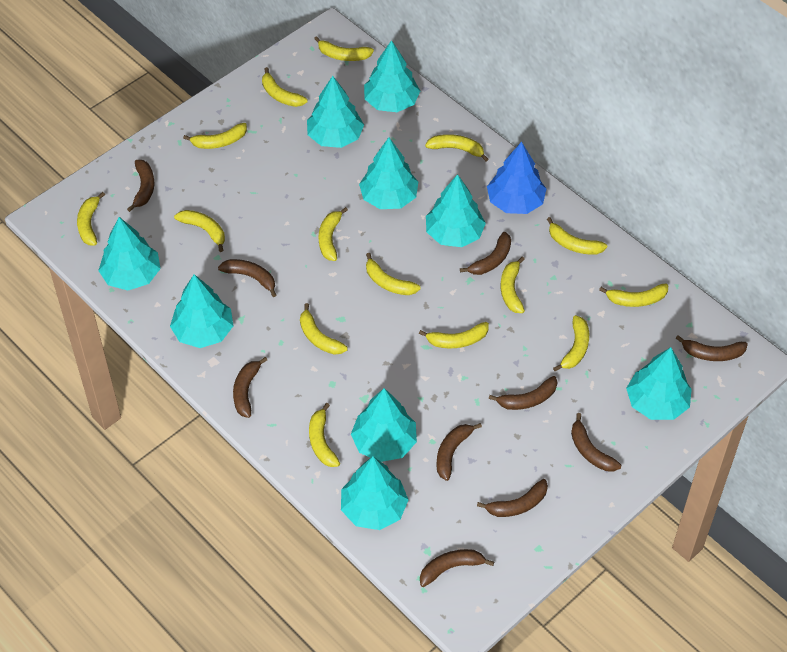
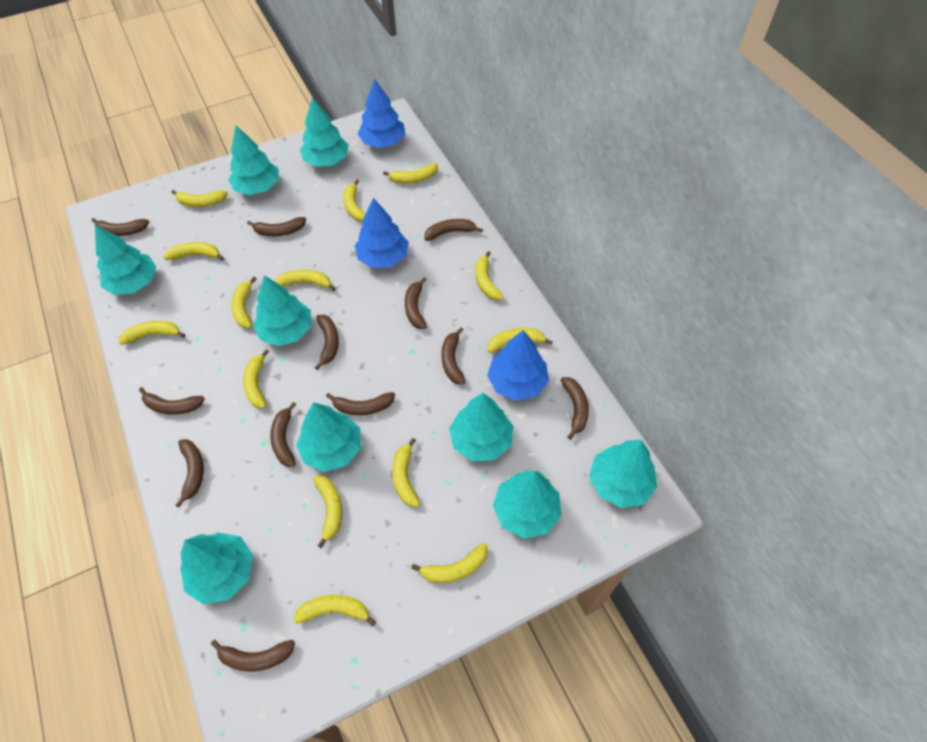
blue tree: [487,142,546,214] = 1 -> [355,198,409,268] [358,79,405,148] [487,330,549,401] = 3
brown banana: [127,160,154,212] [218,259,276,297] [233,357,267,418] [420,549,494,587] [437,423,482,481] [460,232,511,275] [477,479,548,517] [489,376,557,410] [571,413,621,472] [676,335,748,361] = 10 -> [91,218,149,236] [139,387,205,415] [175,439,204,508] [211,640,295,672] [247,217,306,236] [270,402,296,467] [315,315,339,370] [326,392,395,415] [405,277,427,329] [425,219,483,241] [441,327,466,384] [561,377,589,440] = 12
yellow banana: [77,192,105,246] [174,210,225,252] [183,123,247,149] [262,67,307,107] [300,303,348,354] [309,403,340,467] [314,36,374,61] [319,207,348,261] [366,253,421,295] [419,322,489,348] [425,134,488,161] [501,257,525,313] [547,217,607,255] [553,315,589,371] [599,284,668,307] = 15 -> [118,321,185,345] [163,242,224,260] [171,190,228,207] [231,277,257,328] [243,349,269,408] [275,269,336,291] [293,595,376,626] [313,475,342,548] [343,180,365,222] [383,163,438,184] [392,438,420,507] [411,543,488,583] [475,251,504,300] [488,328,553,353] = 14

